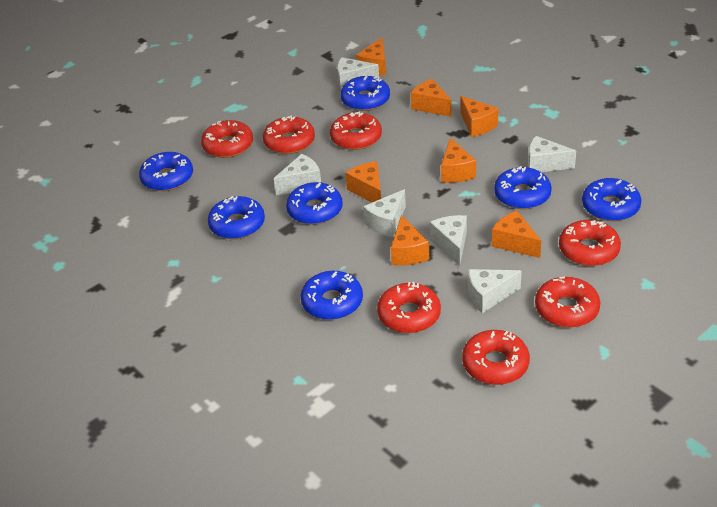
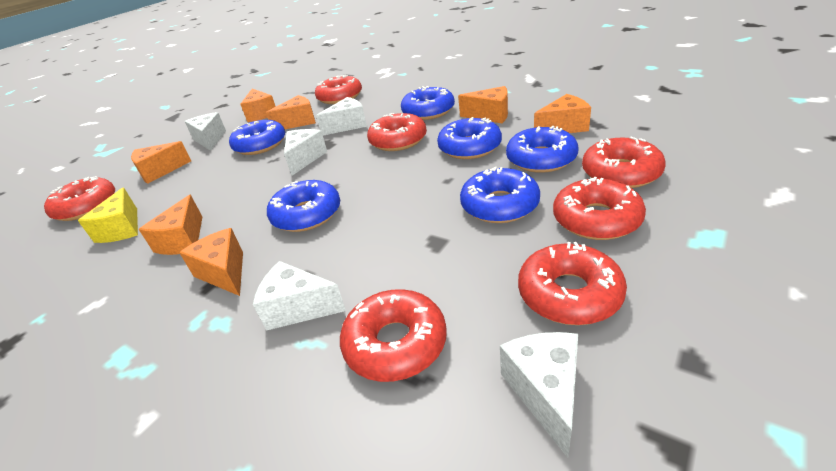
blue donut: [139,152,193,191] [208,196,265,239] [286,182,342,225] [301,271,363,320] [340,76,390,111] [494,166,552,209] [582,178,641,221] = 7 -> [229,120,285,155] [267,180,340,232] [401,86,455,120] [437,117,502,159] [460,167,540,223] [506,126,579,173] = 6
white cheese: [274,154,321,195] [337,57,379,90] [363,189,406,237] [430,215,467,266] [468,269,522,313] [528,136,576,172] = 6 -> [185,112,226,151] [253,261,346,331] [284,129,327,175] [316,97,367,136] [500,332,578,458] = 5
yellow cheese: none = 0 -> [78,187,138,243] = 1

